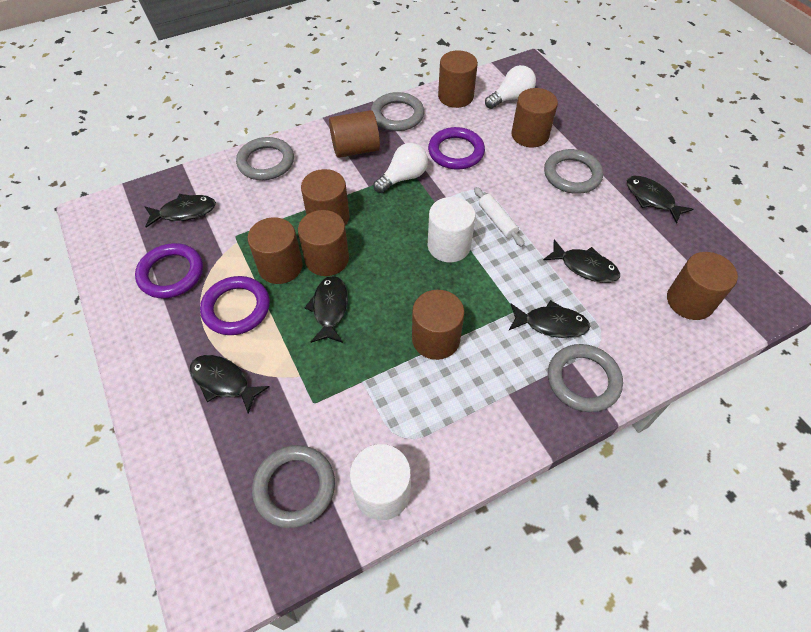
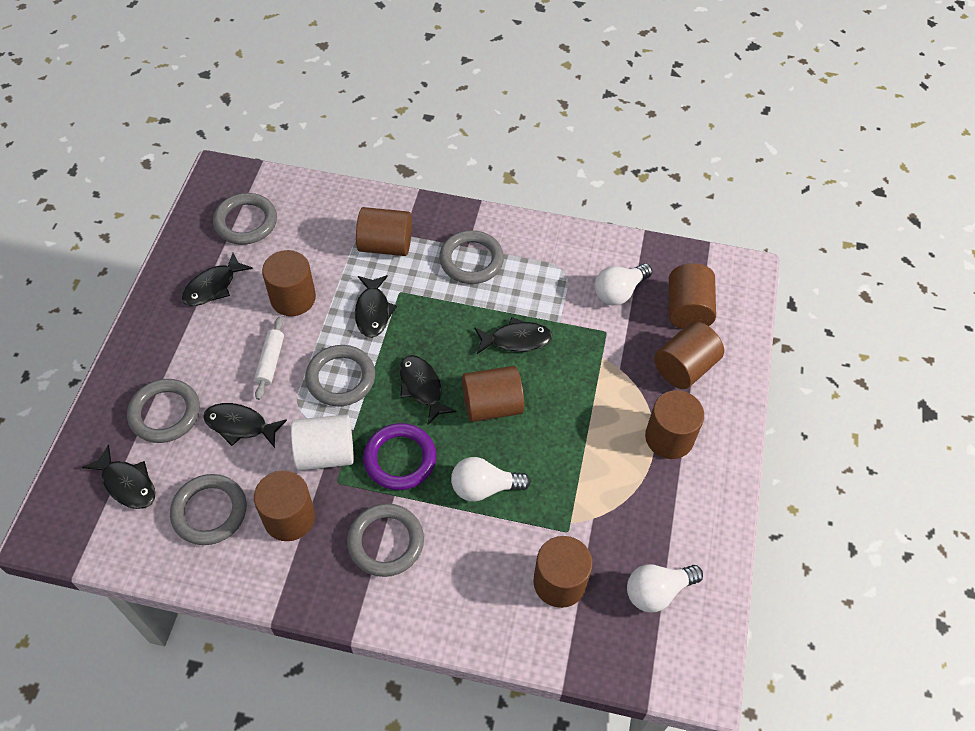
grey ring: [236,137,294,180] [252,445,335,528] [371,92,424,131] [544,149,603,194] [548,344,623,412] = 5 -> [127,379,200,443] [170,474,247,545] [213,193,277,245] [305,345,375,406] [347,503,424,577] [439,230,504,284] = 6
purple ring: [135,243,203,299] [200,276,270,335] [428,127,485,170] = 3 -> [363,423,437,490] = 1
white cylinder: [350,444,411,520] [428,197,475,263] = 2 -> [291,414,354,470] = 1
white light bulb: [373,143,428,193] [485,65,536,109] = 2 -> [451,457,531,502] [595,263,652,305] [627,564,703,613] = 3

